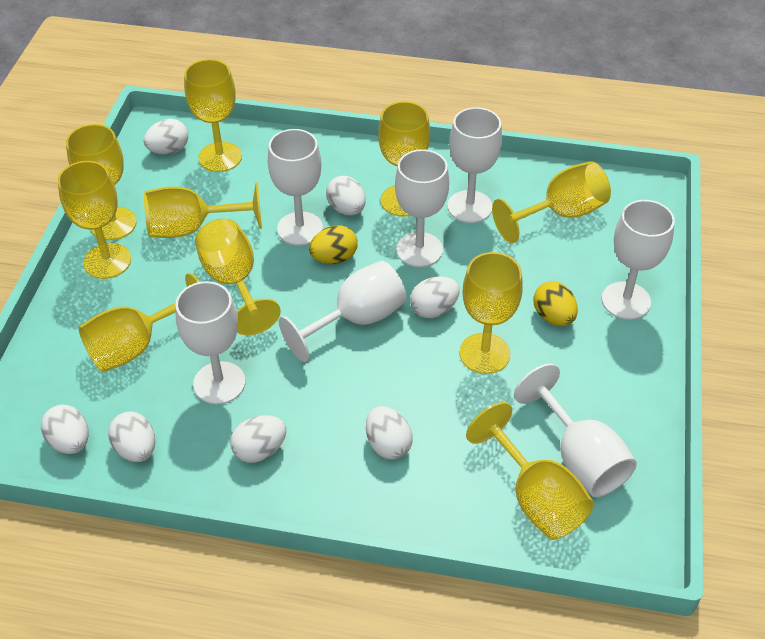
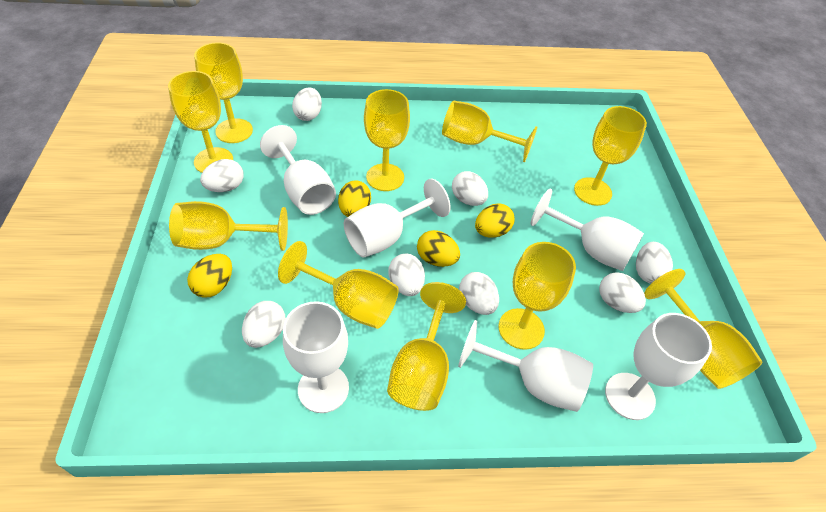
white egg: [41,404,89,454] [108,412,155,462] [144,119,188,155] [230,415,286,463] [326,176,366,215] [366,406,413,460] [410,276,460,318] = 7 -> [200,159,243,192] [242,301,285,348] [292,87,322,121] [389,254,425,296] [452,171,488,206] [459,272,499,315] [599,272,646,313] [636,242,673,284] = 8
white goblet: [175,281,245,404] [268,129,323,246] [279,261,407,362] [395,149,449,267] [447,107,502,223] [514,363,637,497] [602,200,675,320] = 7 -> [260,125,336,215] [283,301,349,413] [344,179,451,258] [458,320,593,412] [530,189,644,271] [605,313,712,420] = 6
yellow egg: [309,226,358,264] [533,281,578,326] = 2 -> [187,254,232,298] [338,180,371,217] [417,230,460,267] [475,204,515,238] = 4

